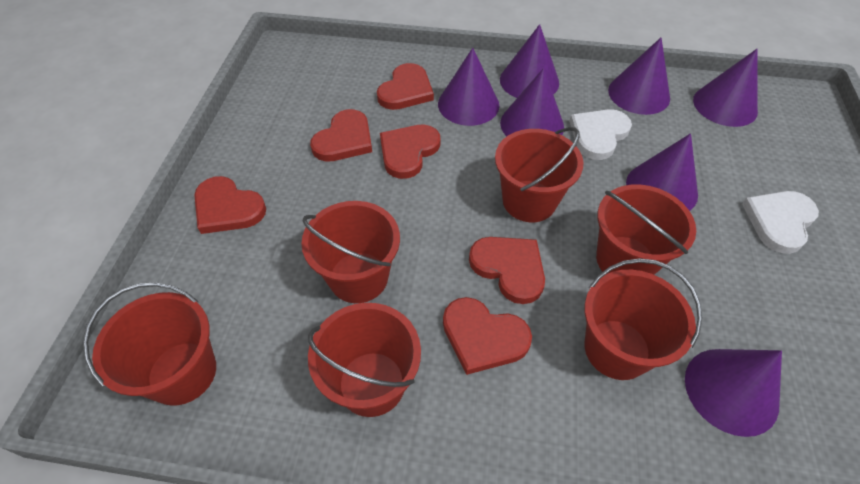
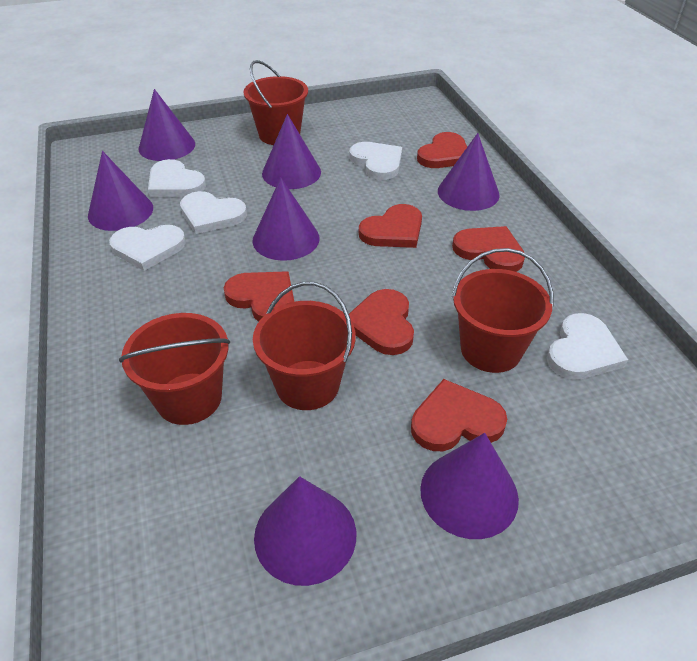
red bucket: [83,282,216,406] [301,201,400,303] [308,303,421,417] [495,127,583,222] [585,258,702,380] [596,185,696,275] = 6 -> [119,313,230,425] [244,60,308,145] [253,282,356,410] [452,248,554,373] = 4
white heart: [569,109,632,160] [742,191,819,254] = 2 -> [109,225,186,271] [148,159,206,197] [180,191,247,234] [349,142,402,180] [547,313,628,380] = 5

